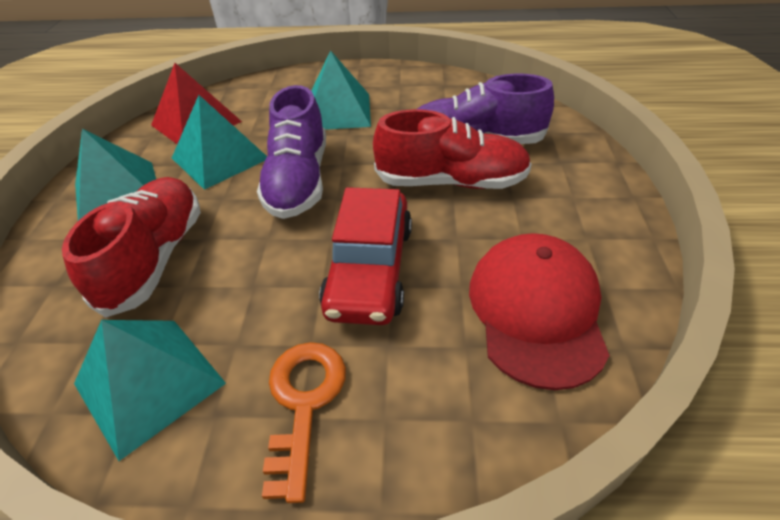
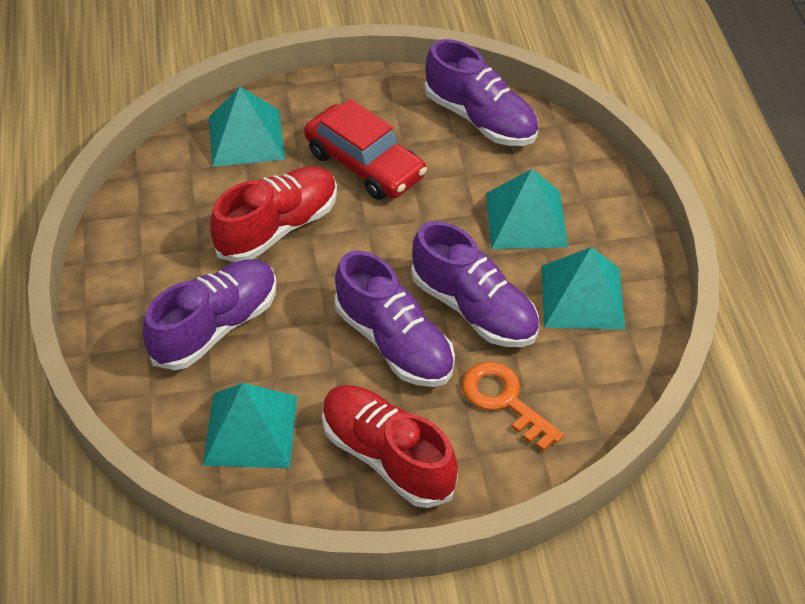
purple shoe: [257,85,326,219] [418,74,554,144] = 2 -> [143,259,277,370] [334,251,455,387] [411,221,539,347] [424,39,538,146] = 4
red cap: [469,233,610,390] = 1 -> none = 0
red pyramid: [151,63,242,144] = 1 -> none = 0

